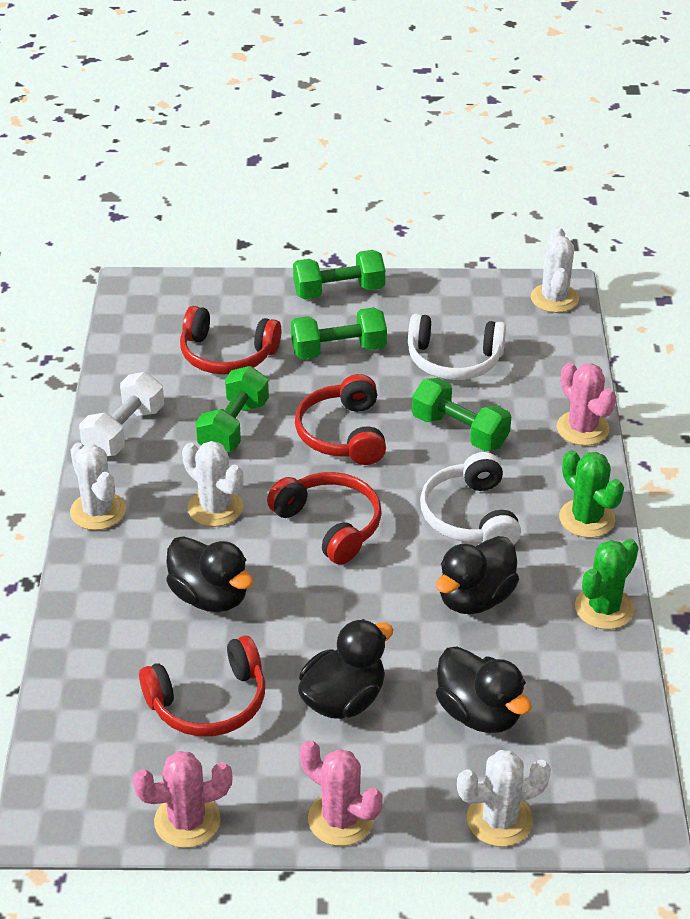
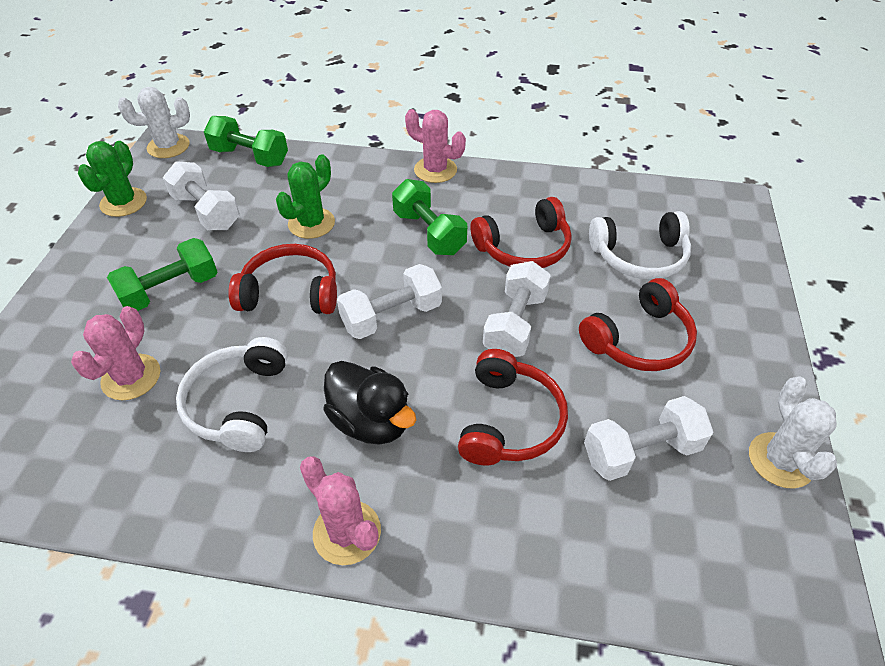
black duck: [166,536,253,612] [298,619,393,719] [436,536,519,614] [436,646,532,733] = 4 -> [323,361,416,445] = 1
green dumbbell: [196,366,269,452] [291,307,387,359] [293,250,385,300] [412,378,511,451] = 4 -> [107,238,217,311] [204,116,288,167] [392,179,467,255] = 3
white cactus: [70,442,126,530] [182,441,244,527] [457,750,551,847] [531,226,579,313] = 4 -> [118,87,190,158] [749,376,837,488] = 2
white dumbbell: [79,372,164,456] = 1 -> [163,161,240,230] [337,264,442,339] [483,261,551,357] [584,396,713,481] = 4

